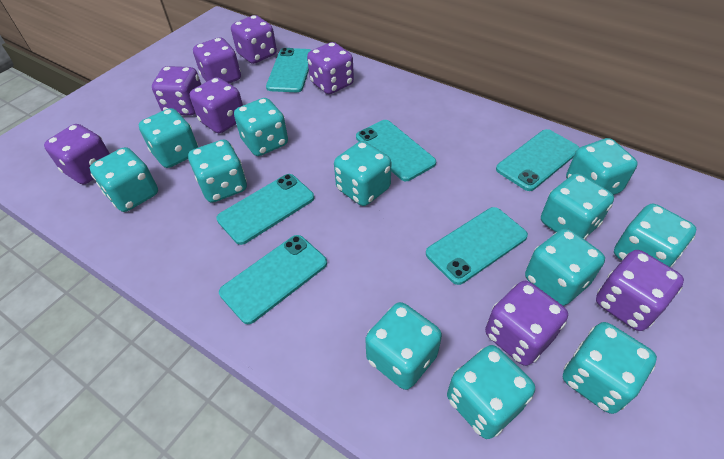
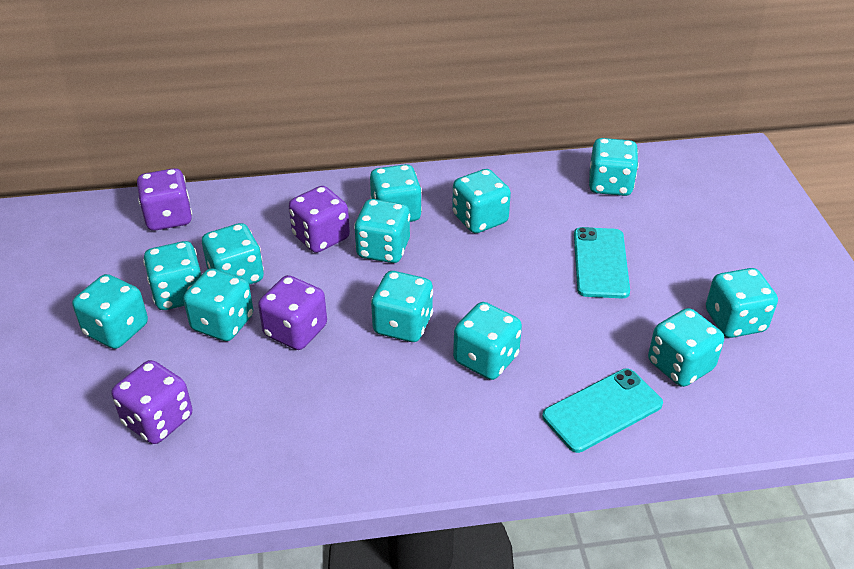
purple dice: [44,124,110,184] [152,66,201,115] [190,77,243,133] [193,38,241,83] [231,15,277,64] [307,42,354,94] [485,281,568,366] [596,250,684,331] = 8 -> [112,360,192,444] [137,168,192,231] [258,275,327,350] [289,186,350,253] = 4
turquoise phone: [216,174,314,245] [219,235,327,324] [266,48,311,92] [356,120,436,181] [426,207,528,285] [496,129,579,191] = 6 -> [542,368,663,453] [574,227,630,298] = 2

